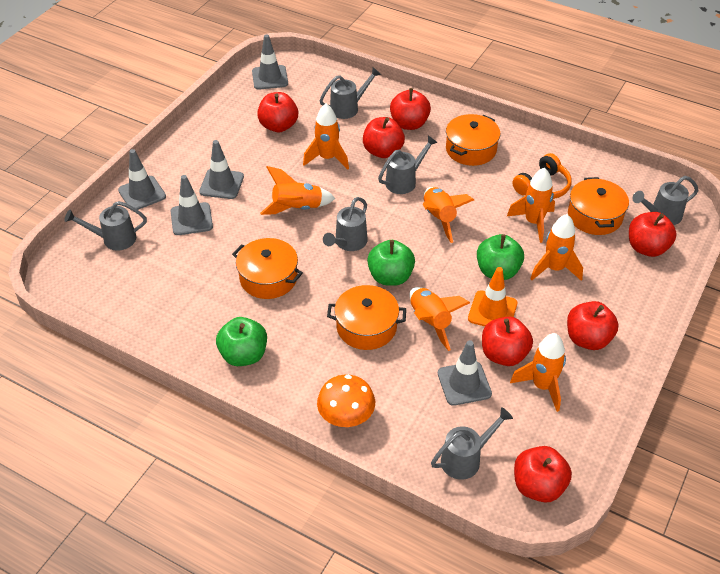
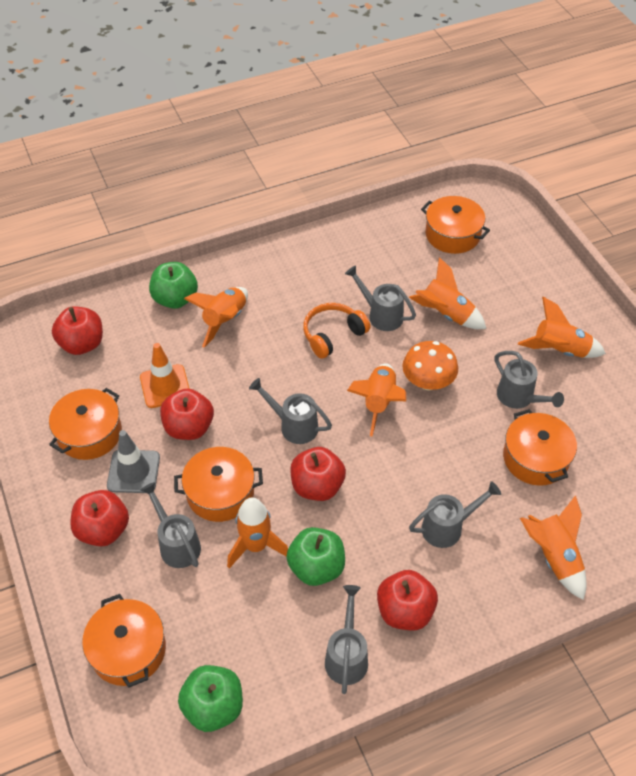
grey traffic cone: [118,149,166,210] [171,175,213,235] [199,140,244,199] [252,34,288,90] [438,340,492,406] = 5 -> [107,430,160,493] = 1
orange pot: [232,238,303,299] [327,285,406,350] [446,114,500,166] [568,177,629,235] = 4 -> [49,388,122,460] [82,594,166,688] [174,447,263,522] [421,196,490,254] [503,409,577,486] = 5
orange rocket: [260,166,336,215] [303,104,349,170] [409,287,470,351] [423,187,474,243] [507,168,555,243] [510,333,566,412] [530,214,583,281] = 7 -> [184,287,248,347] [227,497,288,568] [347,363,406,437] [409,257,486,329] [518,297,606,358] [520,495,587,600] = 6
red apple: [257,92,298,133] [363,117,405,158] [390,88,431,130] [482,317,533,366] [514,446,572,503] [567,301,619,350] [629,212,677,257] = 7 -> [52,306,103,355] [70,490,129,547] [160,389,214,440] [290,447,346,501] [377,570,438,630] = 5

